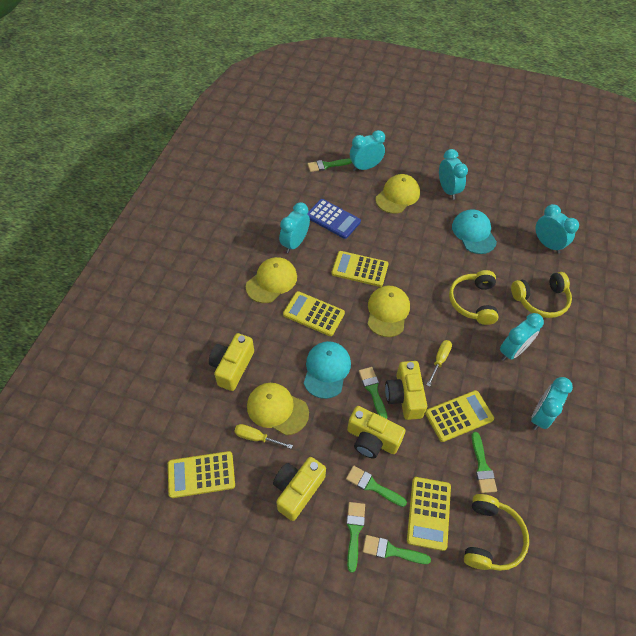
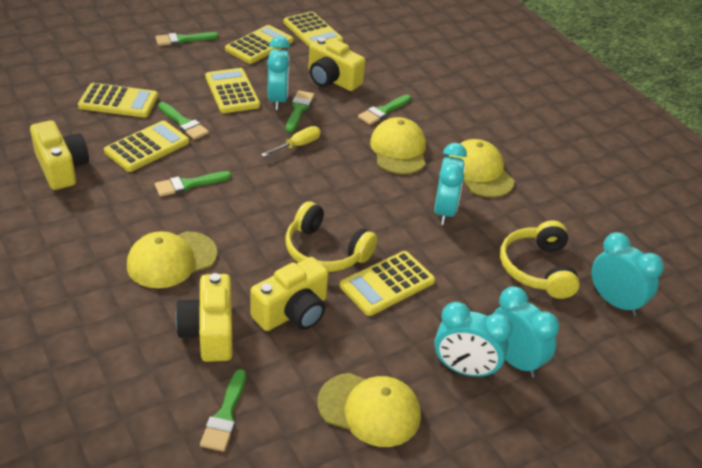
blue calculator: [308,199,361,239] = 1 -> none = 0
turquoise cap: [304,341,351,399] [452,209,497,254] = 2 -> none = 0
turquoise clock: [279,202,310,253] [350,130,385,171] [439,149,468,200] [500,313,544,361] [531,377,573,430] [535,204,579,254] = 6 -> [267,36,290,110] [434,143,467,225] [434,302,513,378] [493,286,559,378] [592,232,664,316] = 5
yellow calculator: [168,451,235,498] [283,291,345,336] [332,251,388,287] [407,477,451,551] [425,390,494,442] = 5 -> [78,83,158,118] [104,120,189,172] [205,68,260,113] [225,25,294,64] [283,11,343,47] [340,251,435,316] = 6
yellow headphones: [449,270,498,325] [464,494,529,571] [511,272,572,318] = 3 -> [286,201,378,272] [500,220,580,299] = 2
yellow screwdriver: [234,424,293,449] [427,340,452,387] = 2 -> [261,126,321,157] = 1

